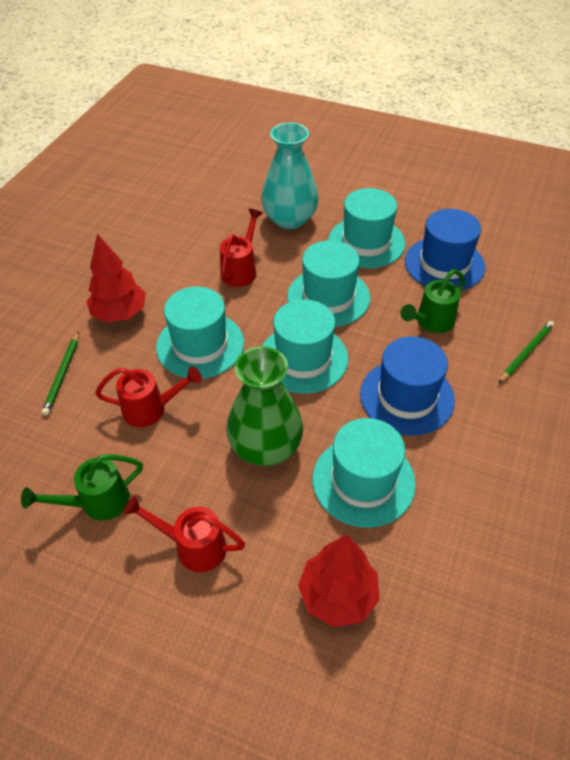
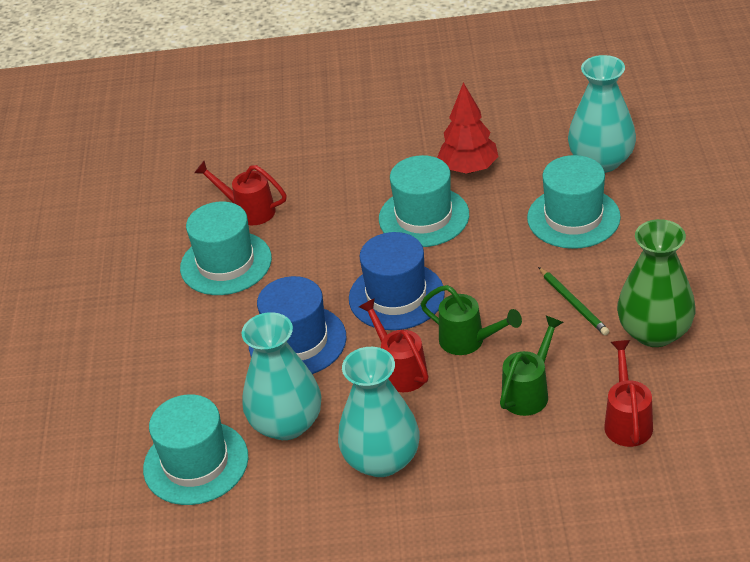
green pencil: [42,331,79,416] [499,321,554,383] = 2 -> [538,267,609,335] = 1
red tree: [86,234,146,322] [298,534,380,627] = 2 -> [437,82,498,174] = 1
turquoise hat: [156,287,244,379] [262,299,348,394] [287,240,370,327] [312,418,416,528] [328,188,405,268] = 5 -> [143,395,248,505] [180,202,272,295] [379,155,469,247] [527,155,621,249] = 4
turquoise vase: [261,122,319,229] = 1 -> [242,312,321,440] [338,347,419,477] [568,55,636,173] = 3

